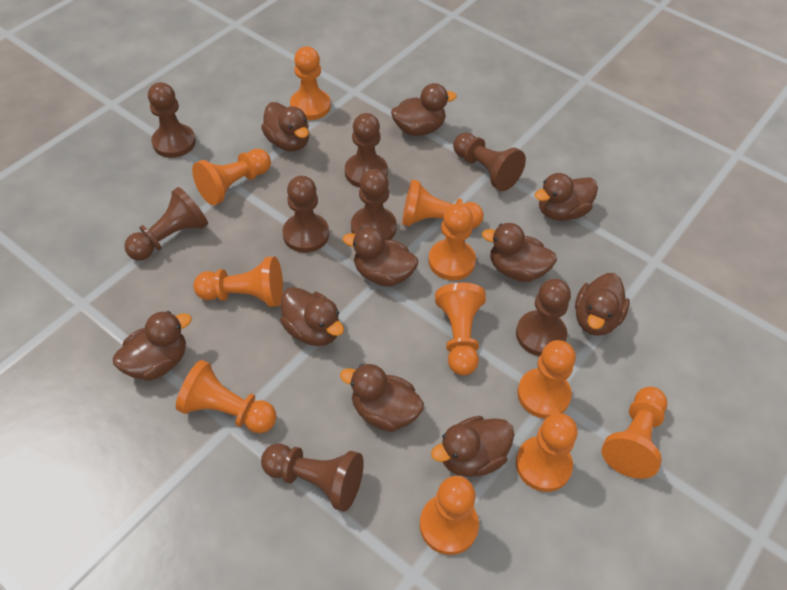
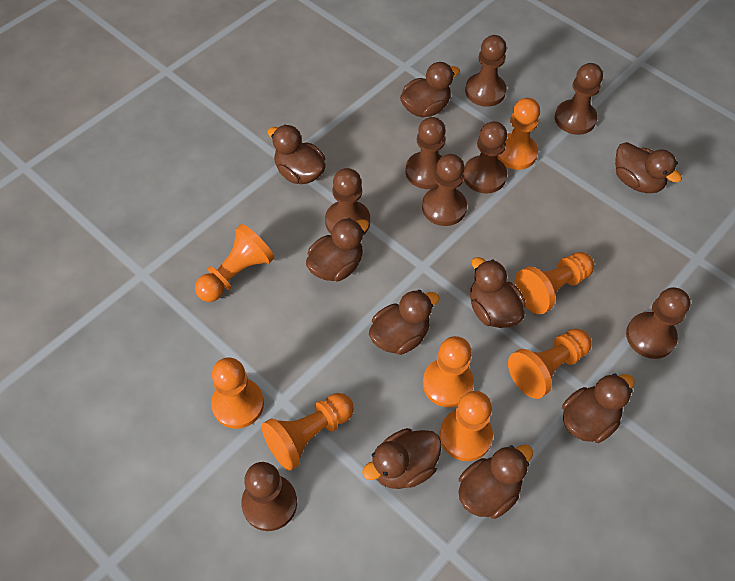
brown duck: [113,311,192,381] [261,102,309,151] [280,287,344,346] [340,364,424,432] [343,227,418,286] [391,83,457,136] [431,416,514,477] [482,223,557,282] [535,173,598,221] [575,273,630,336] = 10 -> [268,125,326,184] [306,218,369,281] [362,428,442,489] [369,290,439,355] [400,62,460,117] [459,445,533,519] [470,257,526,328] [562,374,635,443] [615,142,682,193] = 9
orange pawn: [176,360,276,433] [192,149,271,205] [193,257,283,307] [290,46,331,120] [402,179,484,229] [420,476,479,555] [429,203,476,280] [435,283,486,376] [516,413,577,492] [517,340,576,419] [601,387,667,479] = 11 -> [195,224,275,302] [211,357,264,429] [262,393,354,471] [423,336,474,408] [440,391,493,461] [498,98,540,170] [508,329,592,399] [515,252,594,314] = 8

